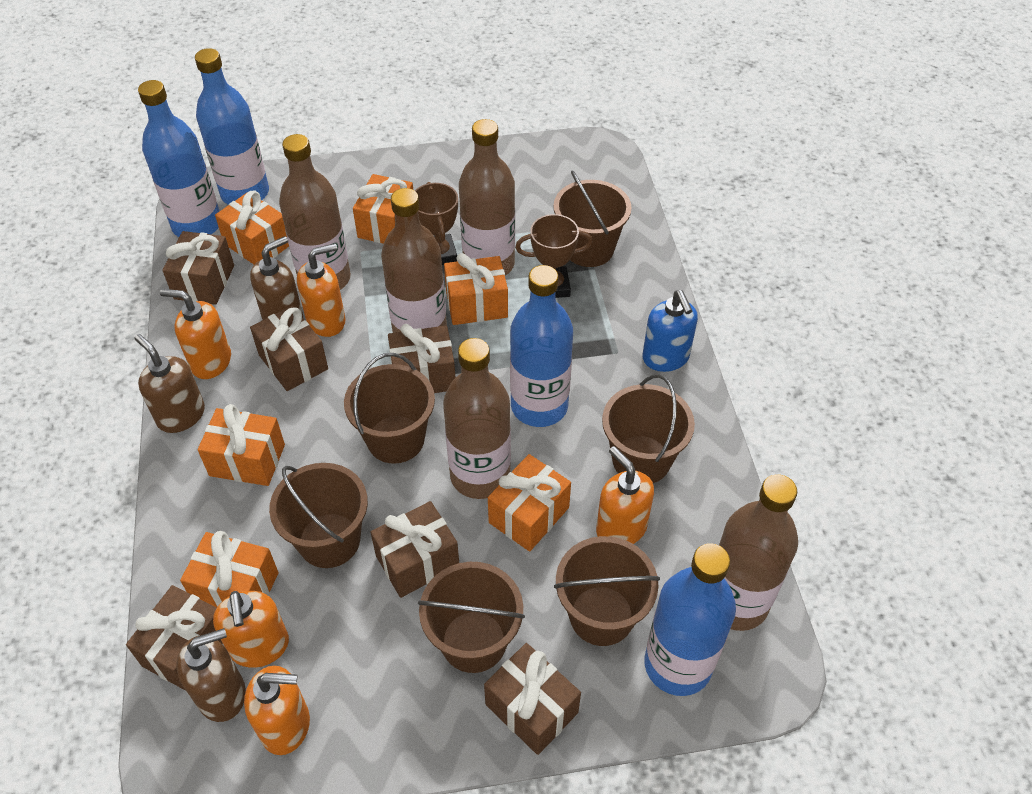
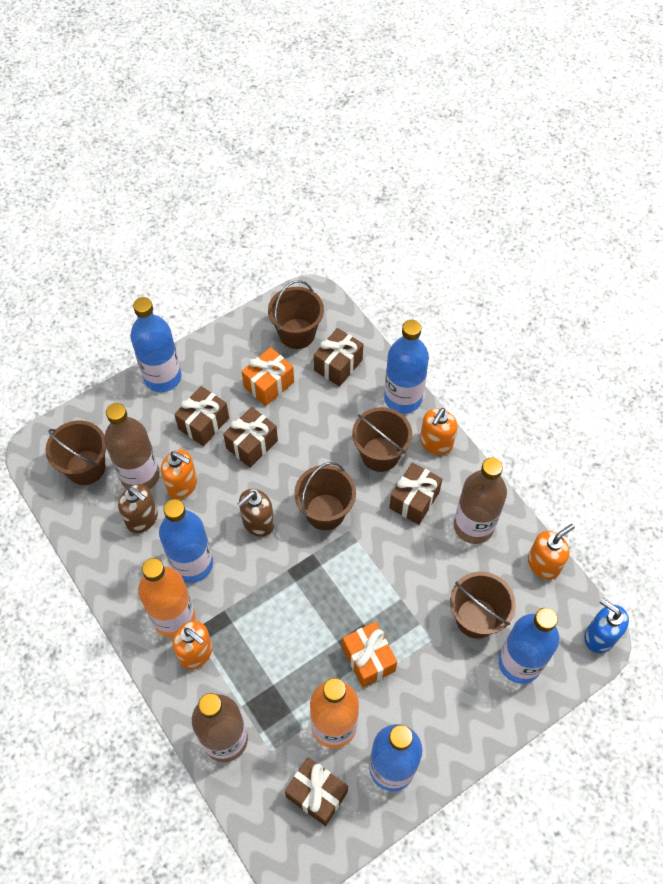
blue bottle: [138,80,219,237] [195,48,269,205] [510,265,573,427] [644,543,736,696] = 4 -> [130,297,182,392] [159,499,213,583] [369,724,422,792] [384,320,429,414] [498,608,559,684] = 5
brown bottle: [279,134,351,290] [381,188,447,333] [443,338,511,499] [459,119,515,275] [719,474,798,631] = 5 -> [104,403,160,489] [192,693,248,762] [454,458,507,544] = 3
brown bucket: [269,463,368,568] [344,353,435,464] [418,562,525,673] [553,170,632,267] [554,536,660,646] [602,374,695,483] = 6 -> [46,421,106,485] [268,280,324,349] [294,462,356,530] [352,407,412,472] [450,572,516,639] = 5
brown gift: [126,585,223,691] [162,231,234,305] [250,306,328,391] [370,501,459,598] [388,324,456,393] [484,643,581,755] = 6 -> [174,386,229,446] [223,407,278,468] [285,757,348,826] [314,328,363,387] [389,462,442,525] = 5
brown soap dispenser: [134,334,205,433] [176,628,246,722] [250,236,303,320] = 3 -> [118,484,158,533] [237,489,274,537] = 2
brown trophy: [415,182,458,265] [515,214,593,298] = 2 -> none = 0
orange bottle: none = 0 -> [138,558,195,638] [310,678,359,748] = 2
orange gift: [180,531,279,608] [198,404,285,486] [215,191,289,265] [353,174,413,244] [444,253,508,325] [488,454,571,552] = 6 -> [241,347,294,406] [342,622,397,688] = 2
orange soap dispenser: [160,289,231,379] [213,591,289,668] [244,666,310,755] [297,243,345,337] [596,446,654,544] = 5 -> [161,450,197,499] [173,621,213,670] [420,408,458,455] [528,524,575,580] = 4

